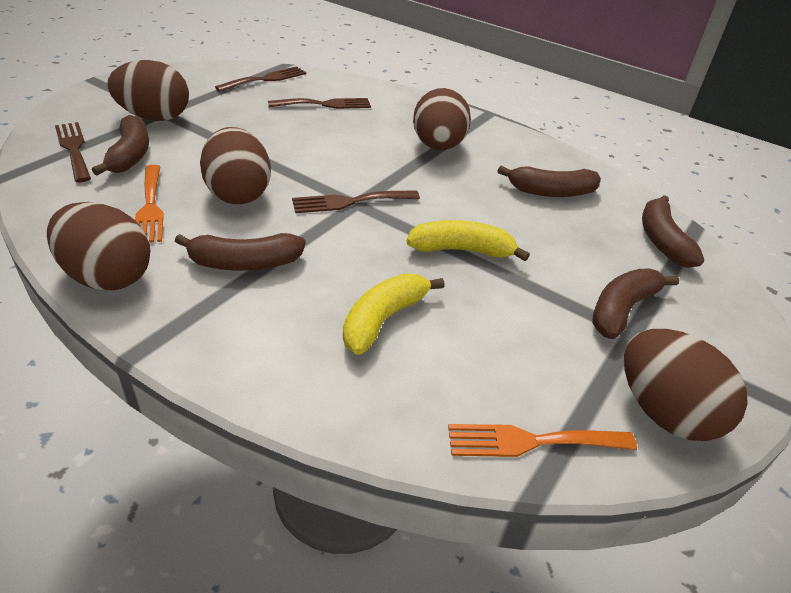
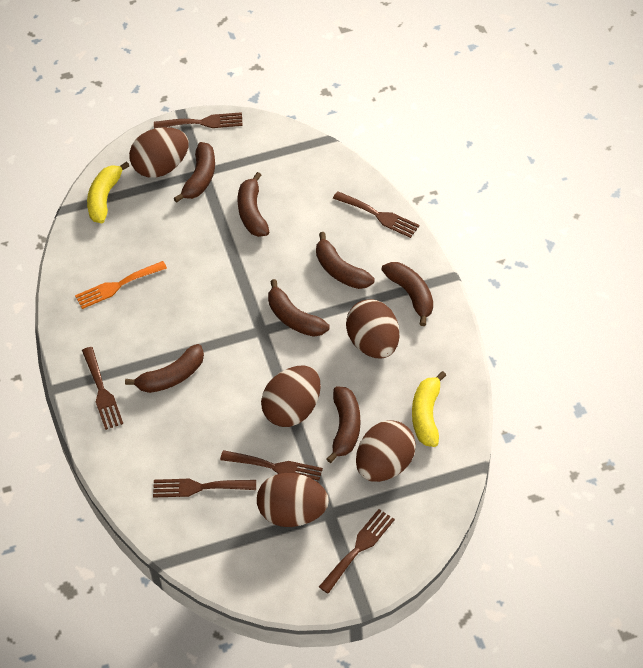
brown banana: [92,115,149,175] [175,233,305,271] [498,166,601,197] [592,269,679,339] [642,195,704,268] = 5 -> [125,344,204,393] [174,142,215,203] [238,172,269,237] [268,279,329,337] [316,232,375,289] [327,386,360,463] [381,262,433,326] = 7
brown fork: [55,122,91,182] [215,66,306,92] [268,98,371,109] [292,190,420,213] = 4 -> [82,347,123,430] [153,479,256,498] [154,112,243,129] [220,450,323,483] [319,509,395,594] [333,191,419,238] = 6
orange fork: [135,165,164,243] [448,424,637,457] = 2 -> [75,261,167,309] = 1

